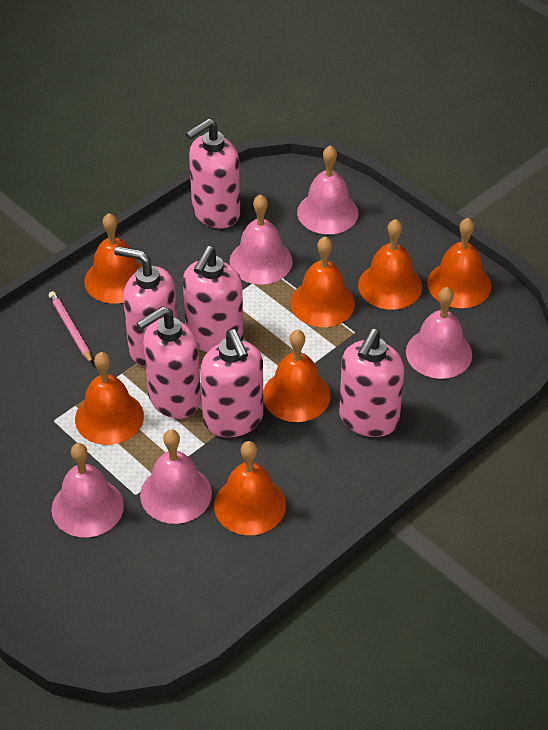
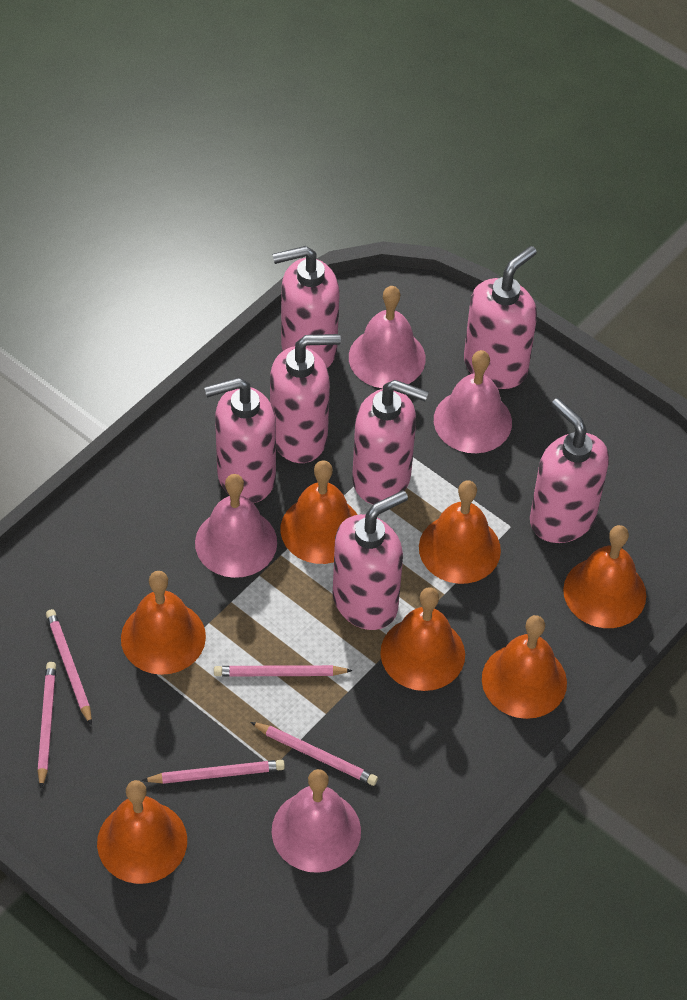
pink bell: [51,443,124,537] [140,429,212,524] [229,194,293,285] [297,146,359,234] [406,287,472,379] = 5 -> [195,474,277,578] [272,769,361,873] [349,286,426,388] [434,350,512,453] = 4
pink pencil: [48,291,93,364] = 1 -> [37,662,56,789] [46,609,92,726] [142,760,285,784] [214,665,353,677] [251,722,378,786] = 5
pink soap dispenser: [114,246,177,367] [136,306,201,419] [183,246,244,352] [186,119,240,228] [200,329,263,437] [339,329,404,437] = 6 -> [204,377,276,503] [270,334,341,463] [272,246,340,368] [333,490,408,630] [352,380,429,504] [464,246,537,389] [530,398,609,543] = 7

